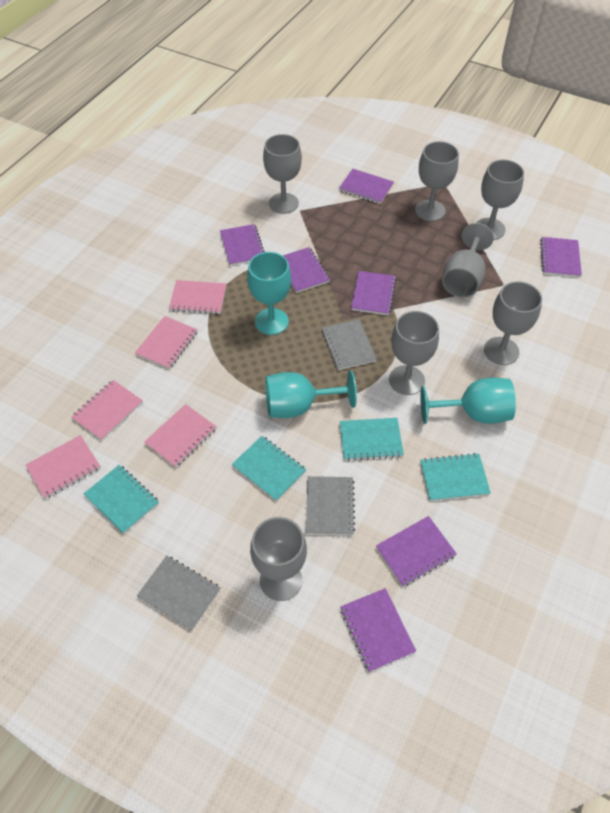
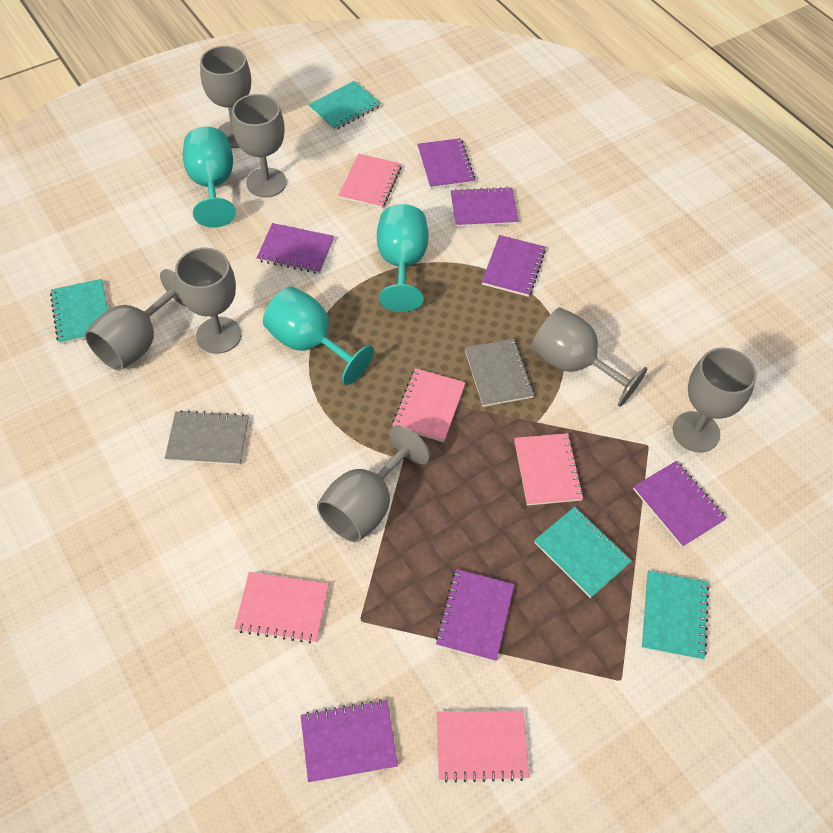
grey notebook: [137,556,220,631] [306,476,355,535] [322,319,377,370] = 3 -> [165,410,249,465] [465,339,534,407] = 2

